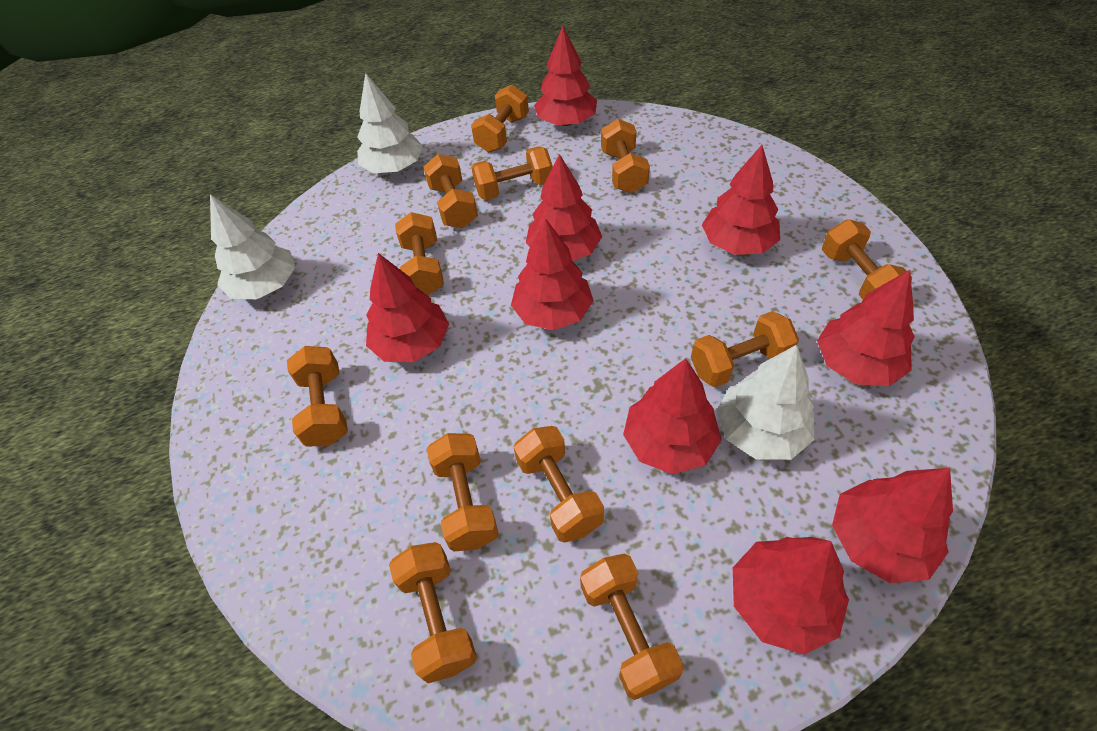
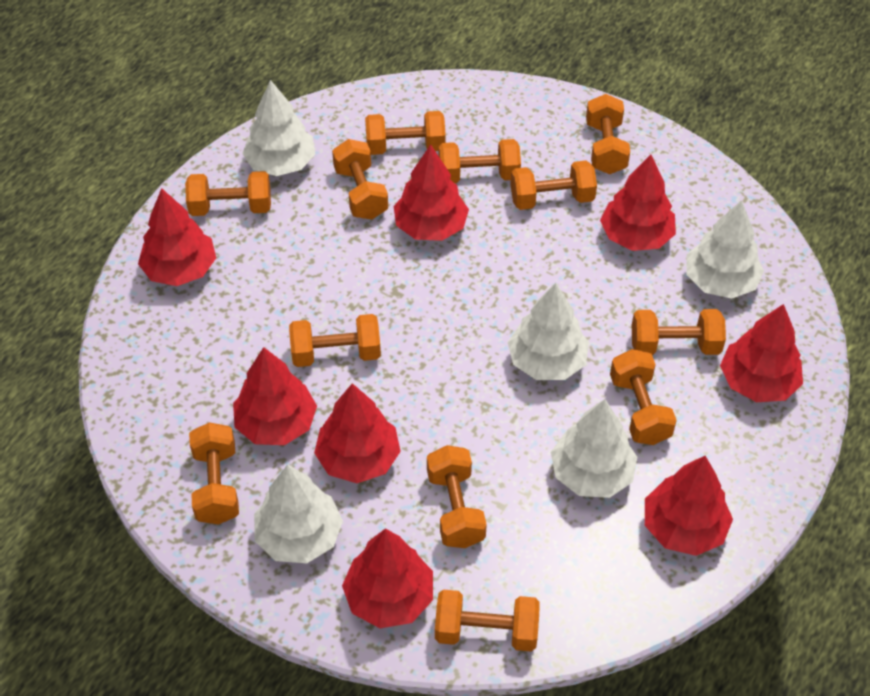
red tree: [366,253,449,362] [511,218,593,330] [526,154,602,261] [534,26,597,126] [623,358,722,474] [702,145,780,255] [733,537,849,655] [817,270,915,386] [832,468,953,583] = 9 -> [138,188,216,286] [233,347,317,445] [314,383,401,483] [342,528,433,628] [394,144,469,241] [600,154,676,251] [645,456,733,556] [720,304,803,402] = 8
white tree: [210,194,295,299] [357,73,423,173] [716,345,814,460] = 3 -> [242,80,315,176] [254,464,343,563] [508,283,589,380] [551,399,637,498] [686,200,764,299] = 5

